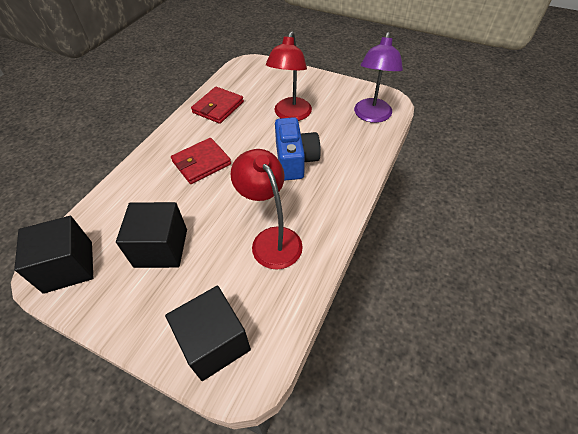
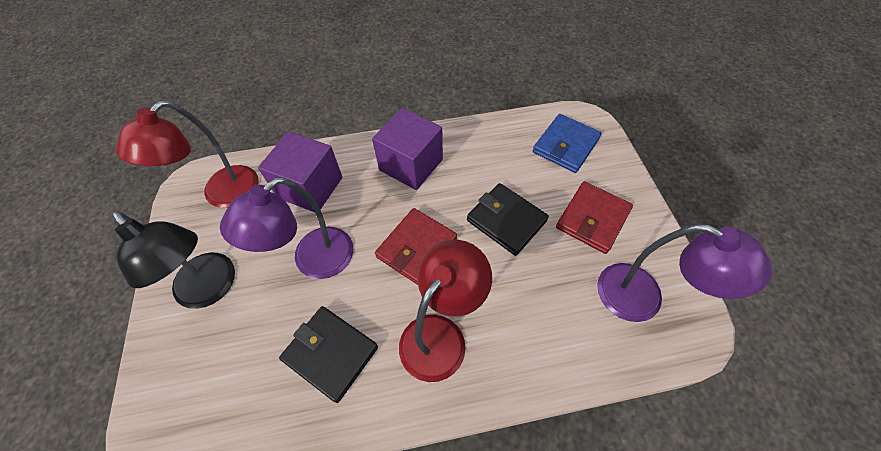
black cube: [14,216,93,294] [116,202,187,268] [165,286,251,381] = 3 -> none = 0
black lamp: none = 0 -> [112,211,235,309] = 1
black wallet: none = 0 -> [279,306,378,403] [467,183,549,256] = 2
blue camera: [275,117,321,180] = 1 -> none = 0
blue wallet: none = 0 -> [533,114,602,173] = 1
purple cube: none = 0 -> [258,131,342,212] [372,108,443,190] = 2
purple lamp: [354,32,403,123] = 1 -> [220,177,353,279] [597,224,772,322] = 2

